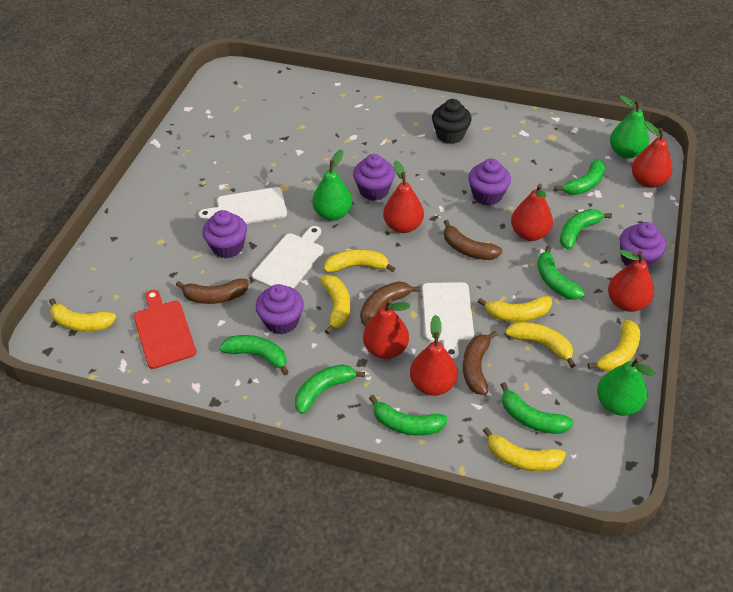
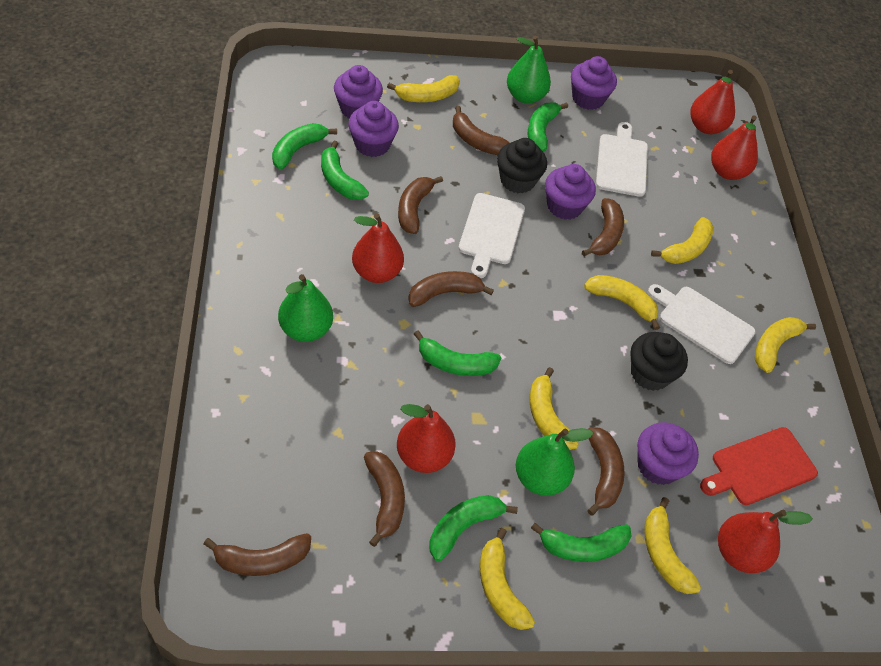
black cupcake: [432,99,472,144] = 1 -> [497,138,547,193] [630,332,688,391] = 2
brown banana: [176,279,249,304] [360,282,420,326] [444,220,503,260] [463,331,497,395] = 4 -> [204,533,311,576] [364,452,405,547] [398,176,443,234] [408,271,494,307] [453,106,509,155] [582,198,624,256] [587,427,625,516] = 7
green banana: [220,335,289,375] [295,364,365,414] [369,395,448,436] [500,382,574,434] [537,246,585,300] [555,159,605,195] [560,209,612,249] = 7 -> [272,123,337,170] [321,141,369,200] [414,331,501,376] [429,495,518,561] [528,102,568,152] [531,523,632,562] = 6
red pear: [363,299,411,359] [383,160,424,233] [410,315,458,396] [511,184,553,241] [608,250,654,312] [632,121,672,188] = 6 -> [352,213,404,283] [397,404,456,473] [690,70,735,134] [711,115,758,180] [718,509,813,573] = 5

